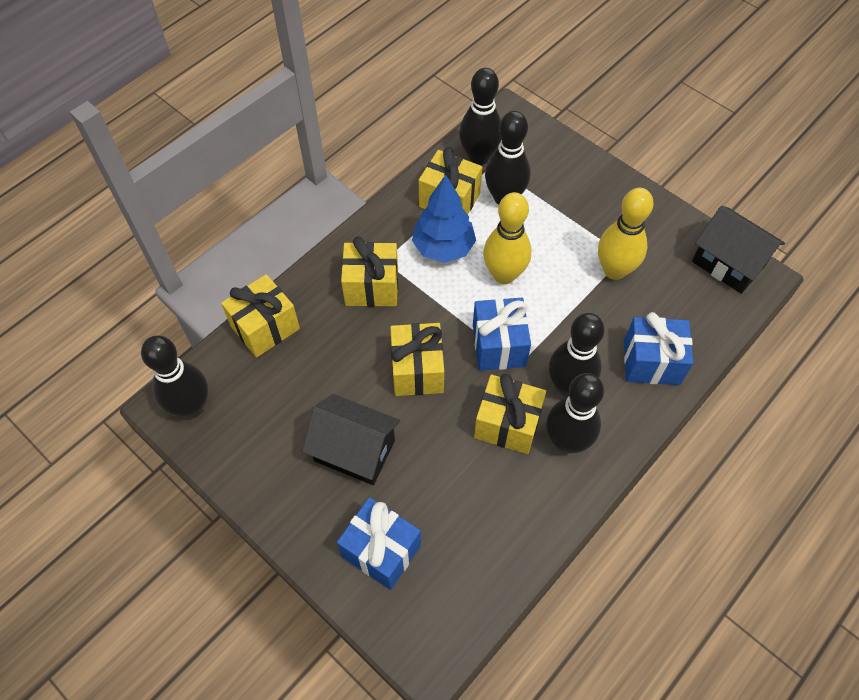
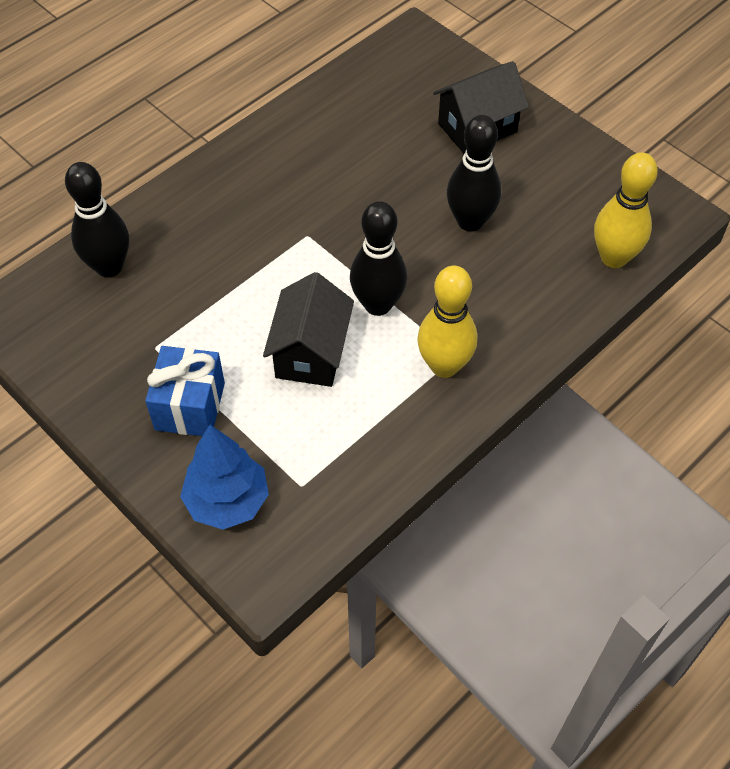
black bowling pin: [141,335,208,418] [459,68,501,165] [485,111,530,205] [546,373,604,453] [549,313,605,397] = 5 -> [65,162,129,277] [350,201,407,316] [447,115,501,232] = 3
blue gift: [337,497,421,590] [473,298,531,371] [624,312,693,385] = 3 -> [145,346,225,436] = 1
yellow gift: [221,274,300,358] [341,236,398,307] [390,323,444,396] [419,147,482,215] [474,374,546,454] = 5 -> none = 0

